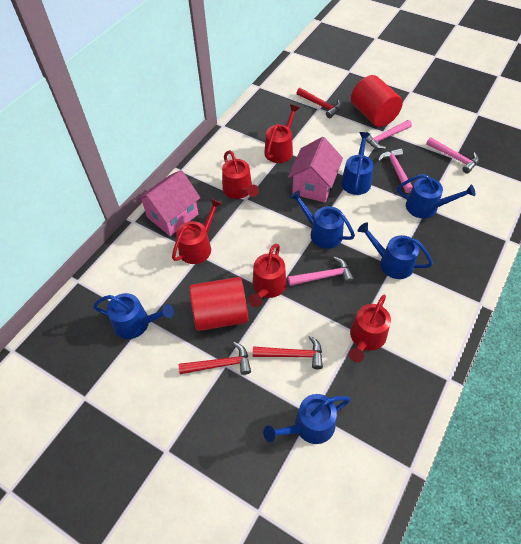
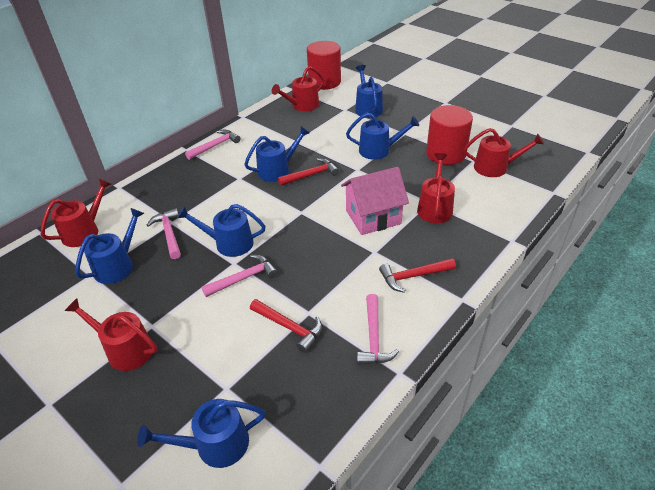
pink house: [137,170,201,236] [288,137,343,203] = 2 -> [341,167,409,235] = 1

